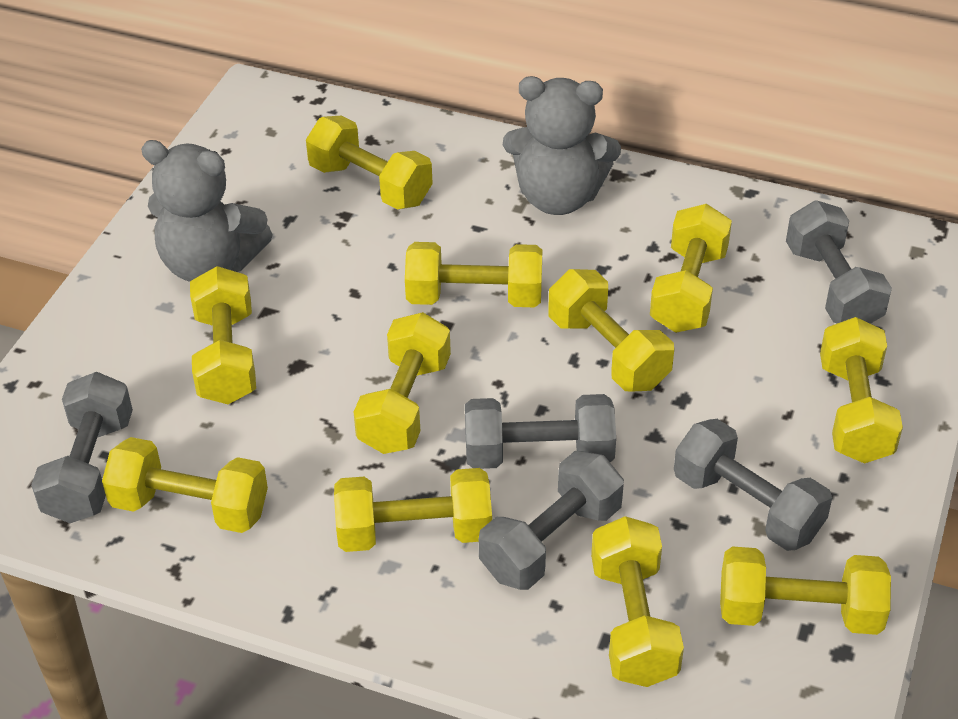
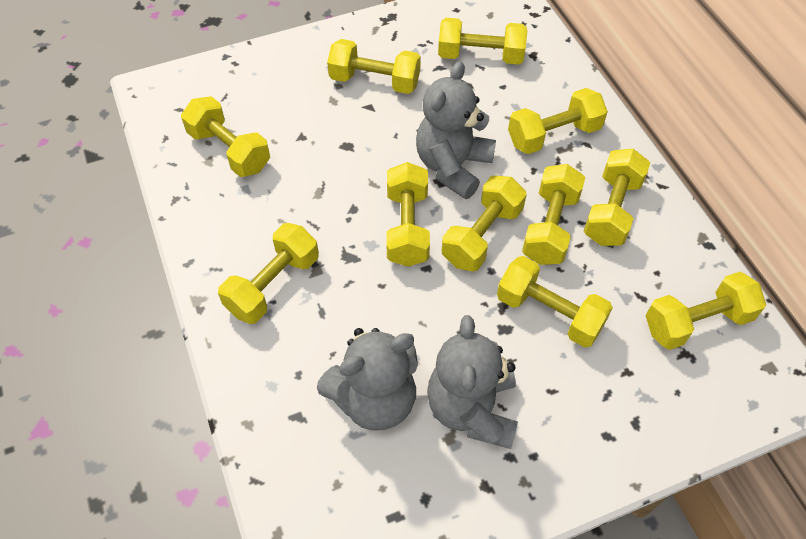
grey dumbbell: [31,372,133,523] [465,394,616,469] [479,451,624,590] [674,419,832,551] [786,201,892,324] = 5 -> none = 0
grey teddy bear: [141,140,273,282] [503,76,621,215] = 2 -> [317,328,418,431] [416,61,496,199] [427,315,518,449] = 3

